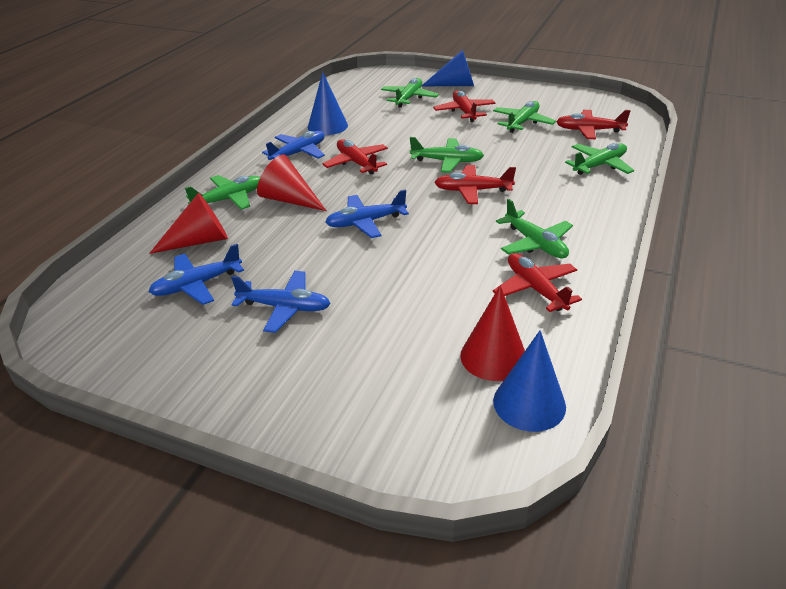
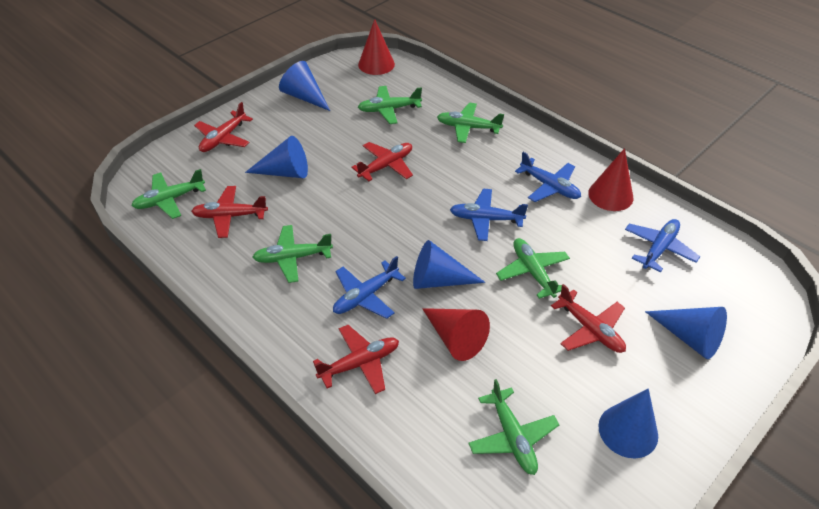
blue cone: [308,72,348,135] [422,50,474,86] [493,330,566,432] = 3 -> [245,136,308,178] [279,61,330,111] [413,240,485,289] [598,389,658,458] [645,307,727,359] = 5

